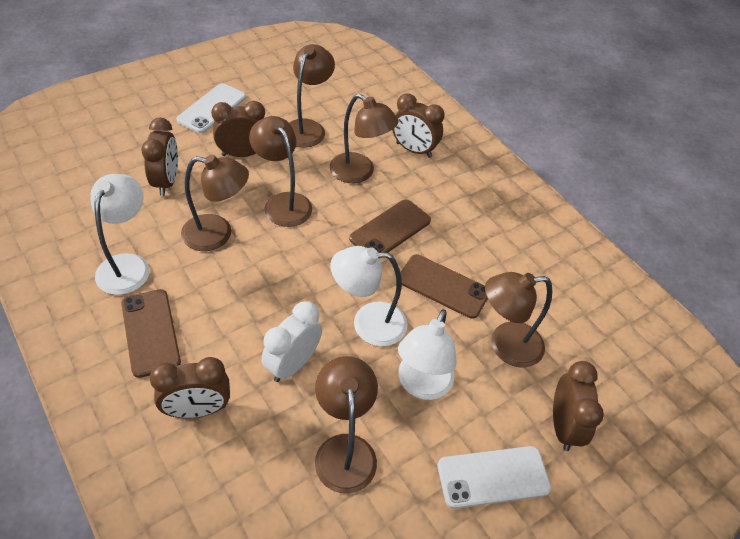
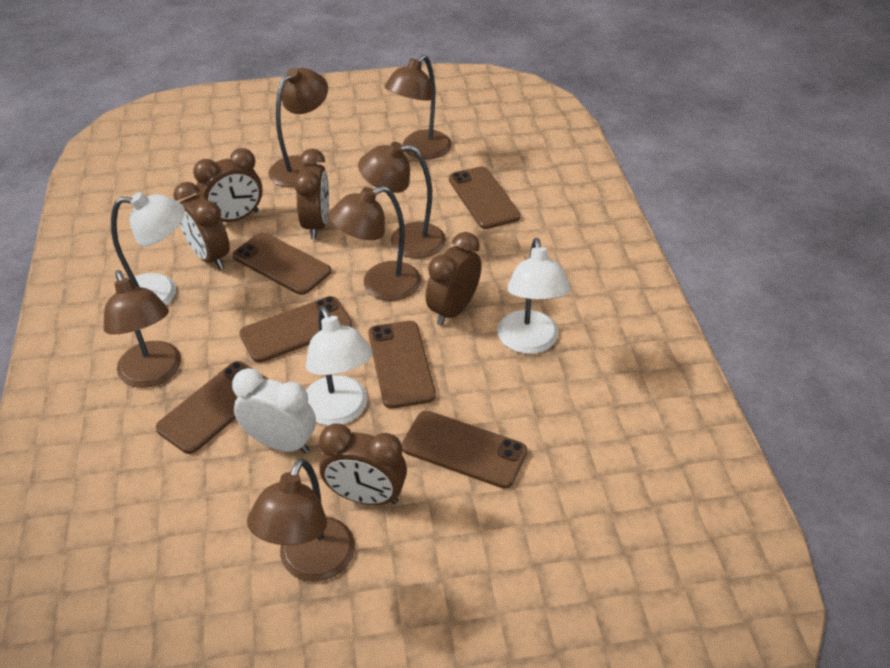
brown phone: [121,289,181,378] [349,200,431,259] [400,254,487,319] = 3 -> [156,361,268,454] [233,232,331,295] [239,296,352,363] [368,321,436,409] [401,411,527,489] [449,166,520,229] = 6
white phone: [176,83,246,133] [437,446,551,509] = 2 -> none = 0

